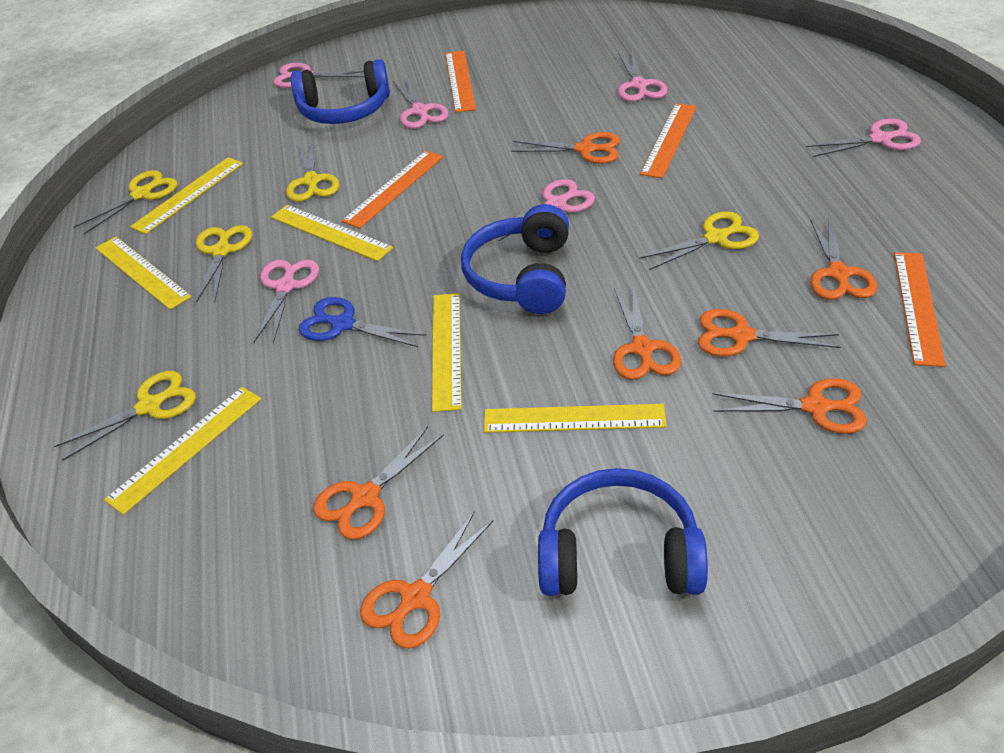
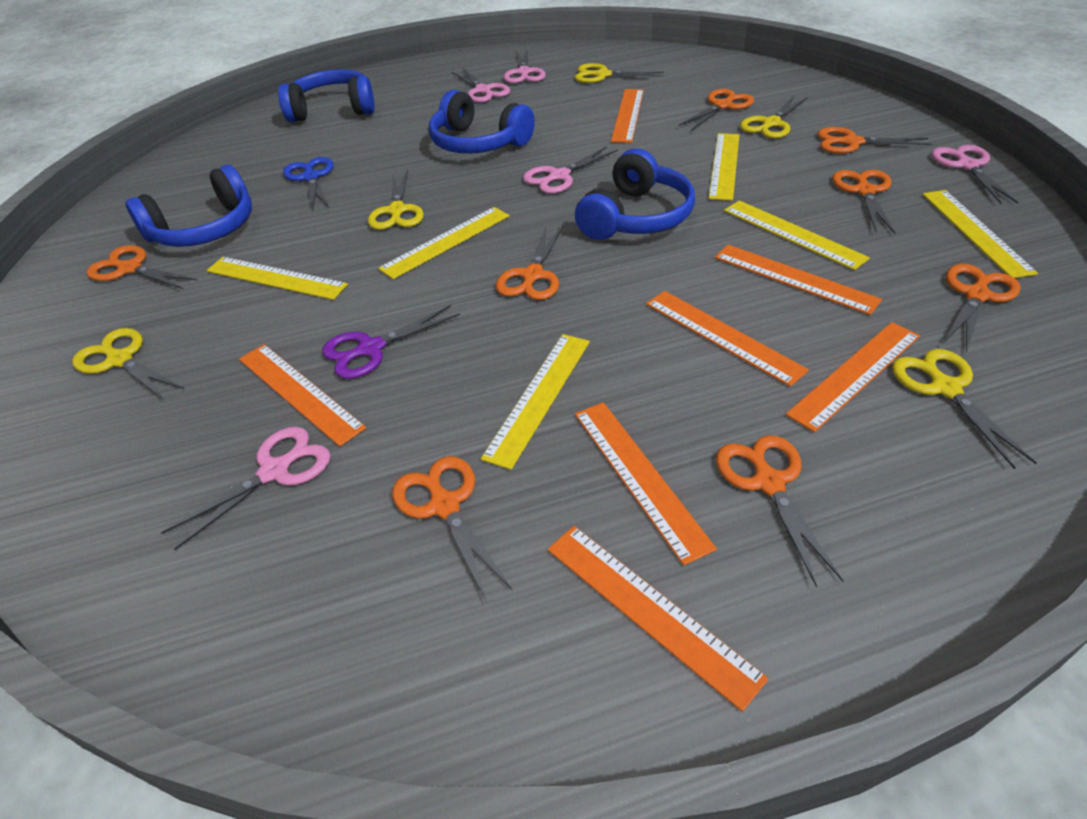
blue headphones: [291,59,390,124] [461,204,569,314] [538,468,708,596] = 3 -> [125,165,252,247] [278,69,375,122] [429,90,535,153] [575,148,695,240] = 4
orange ruler: [342,151,443,229] [445,51,476,113] [640,103,697,178] [894,252,946,367] = 4 -> [239,344,366,447] [548,526,769,712] [575,402,717,565] [611,89,644,143] [646,291,809,387] [715,245,882,315] [786,322,920,432] = 7
orange scissors: [313,426,444,540] [360,511,494,649] [511,132,620,164] [613,286,681,380] [698,309,840,356] [712,378,867,434] [810,218,877,300] = 7 -> [87,245,197,289] [392,456,512,601] [496,226,563,300] [679,89,754,131] [716,435,844,587] [817,127,932,154] [832,170,895,234] [943,264,1020,353] = 8
pink scissors: [254,260,319,343] [273,63,365,88] [393,77,449,129] [499,179,595,241] [618,50,668,102] [806,118,921,157] = 6 -> [161,427,331,550] [451,67,510,103] [504,48,546,84] [523,146,618,194] [931,145,1019,204] = 5
purple scissors: none = 0 -> [322,305,460,379] = 1

